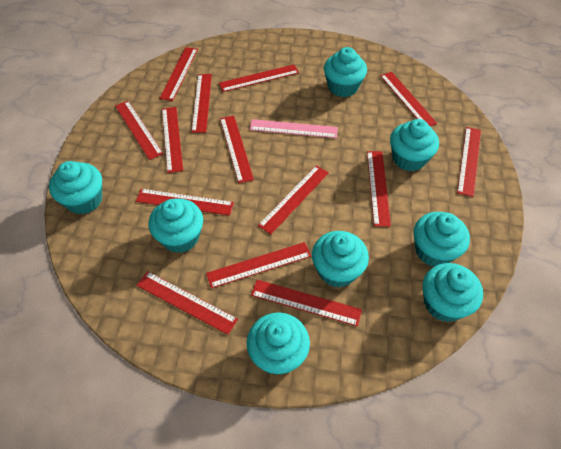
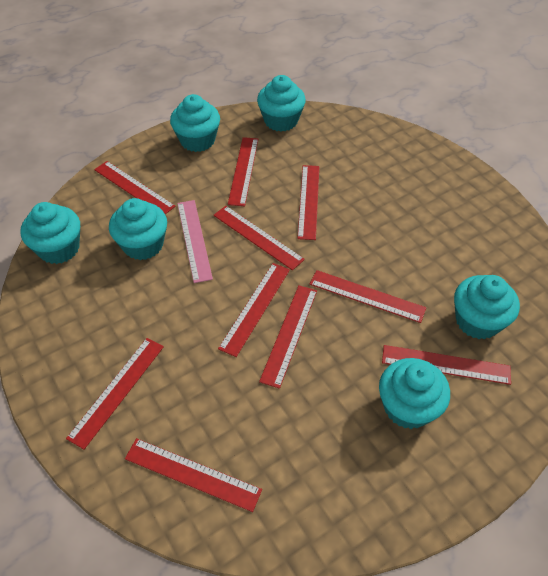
red ruler: [115,101,163,160] [136,189,234,216] [136,271,238,335] [159,47,198,101] [162,107,183,173] [191,74,212,133] [206,242,311,288] [219,65,299,92] [220,116,254,183] [251,280,362,326] [258,165,329,234] [367,151,391,227] [380,72,437,126] [457,127,481,197] = 14 -> [66,338,164,449] [94,161,176,214] [125,438,262,512] [213,206,305,270] [218,263,290,357] [228,137,258,206] [259,285,317,389] [297,165,319,240] [310,270,426,323] [382,345,511,385] = 10
turquoise cupcake: [49,161,102,214] [149,198,203,253] [247,312,310,375] [312,231,369,288] [324,47,367,97] [390,119,439,171] [413,212,470,267] [423,263,483,322] = 8 -> [20,202,80,264] [109,198,167,260] [170,94,220,152] [257,75,306,132] [379,358,450,429] [454,275,520,339] = 6

